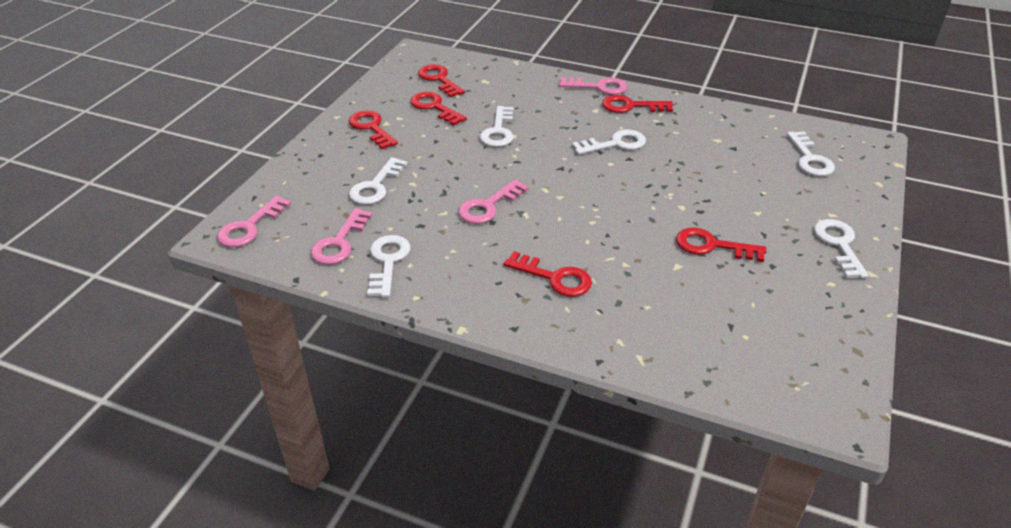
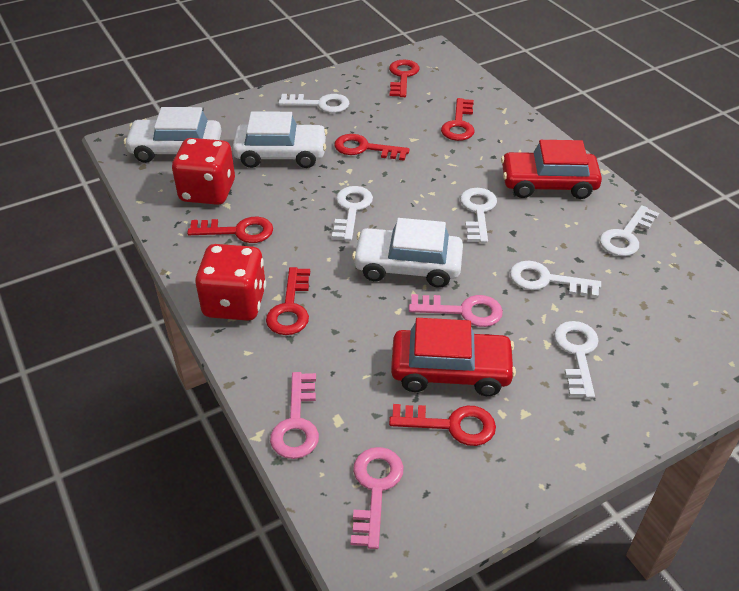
pink key: [217,196,291,247] [311,208,373,265] [458,179,529,224] [559,77,628,95] = 4 -> [270,372,319,459] [351,447,404,549] [409,294,503,327] = 3
red car: none = 0 -> [391,318,516,396] [501,140,602,199] = 2
red dice: none = 0 -> [172,138,235,205] [195,244,266,321] = 2
white car: none = 0 -> [124,107,222,163] [232,111,328,168] [352,218,463,288] = 3

